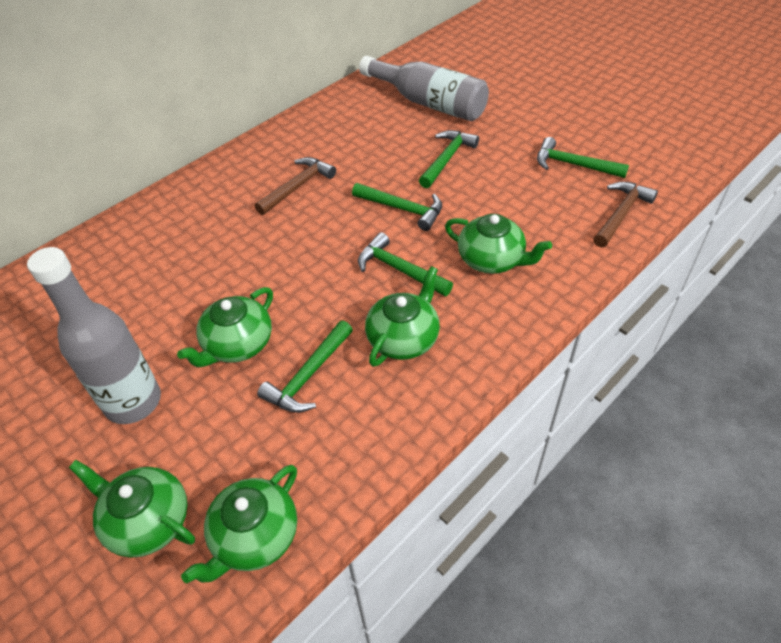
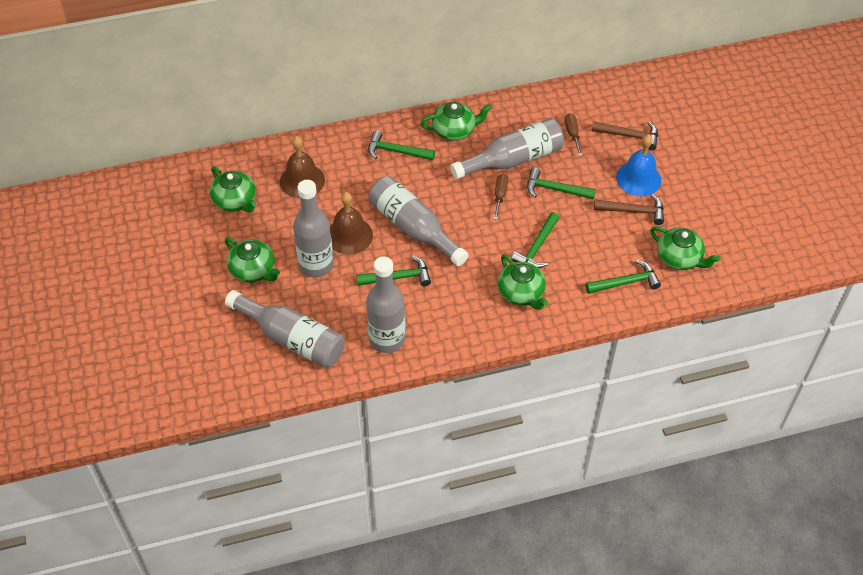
blue bell: none = 0 -> [616,134,661,196] = 1
brown bell: none = 0 -> [280,136,325,198] [330,192,373,255] = 2
brown screwdriver: none = 0 -> [494,174,508,220] [565,113,582,156] = 2
grey bottle: [27,247,161,424] [359,56,489,121] = 2 -> [225,290,345,368] [293,180,334,277] [366,256,405,353] [369,176,469,266] [450,118,564,179] = 5

